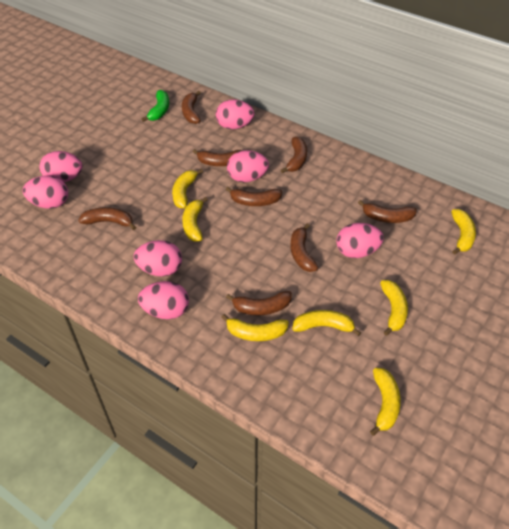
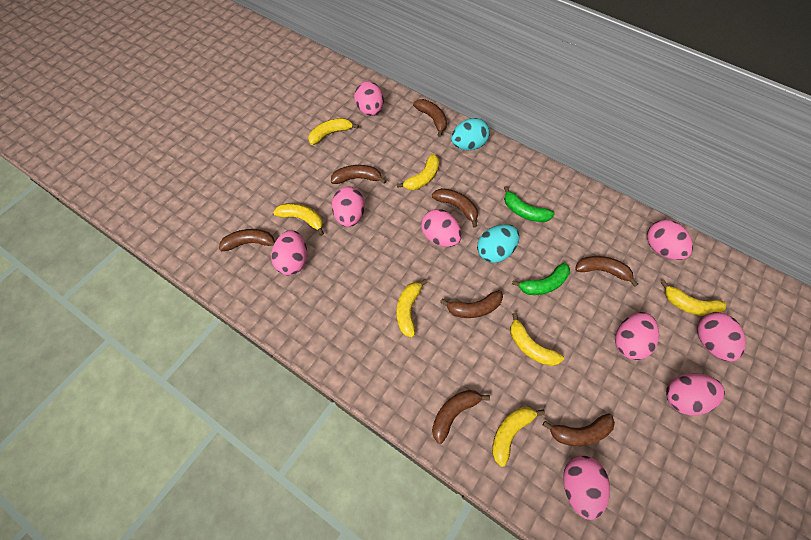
green banana: [142,90,169,122] = 1 -> [504,186,555,222] [512,262,570,295] = 2
pink egg: [23,176,68,209] [39,151,82,182] [133,240,182,277] [138,281,189,319] [216,99,254,129] [227,150,269,182] [336,223,384,258] = 7 -> [271,230,307,275] [332,186,365,227] [354,81,384,116] [421,209,462,247] [563,456,610,520] [615,312,659,360] [647,220,693,260] [666,373,725,415] [697,312,746,362] = 9
turquoise egg: none = 0 -> [451,118,490,150] [477,224,520,263] = 2

